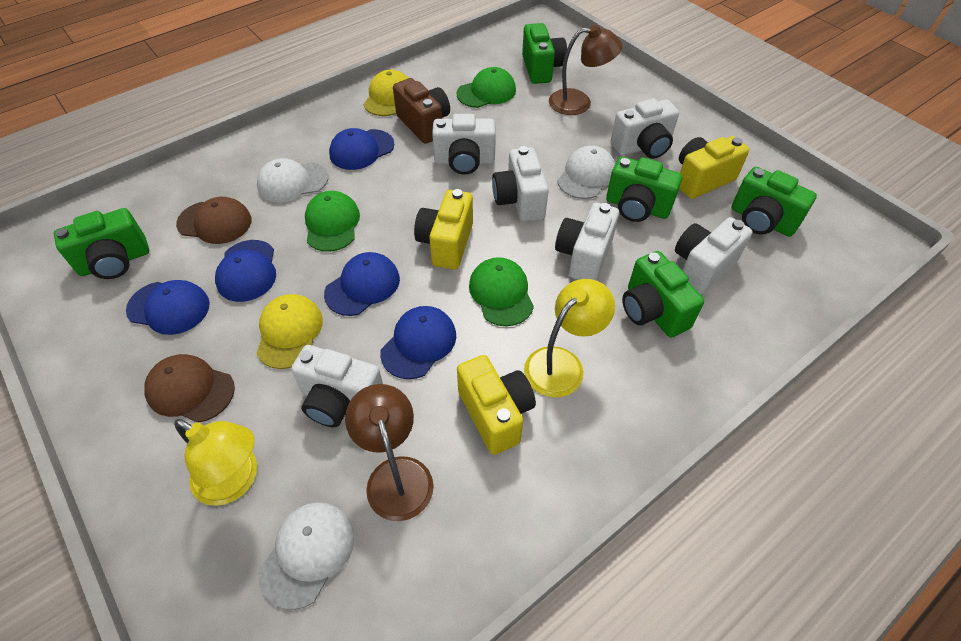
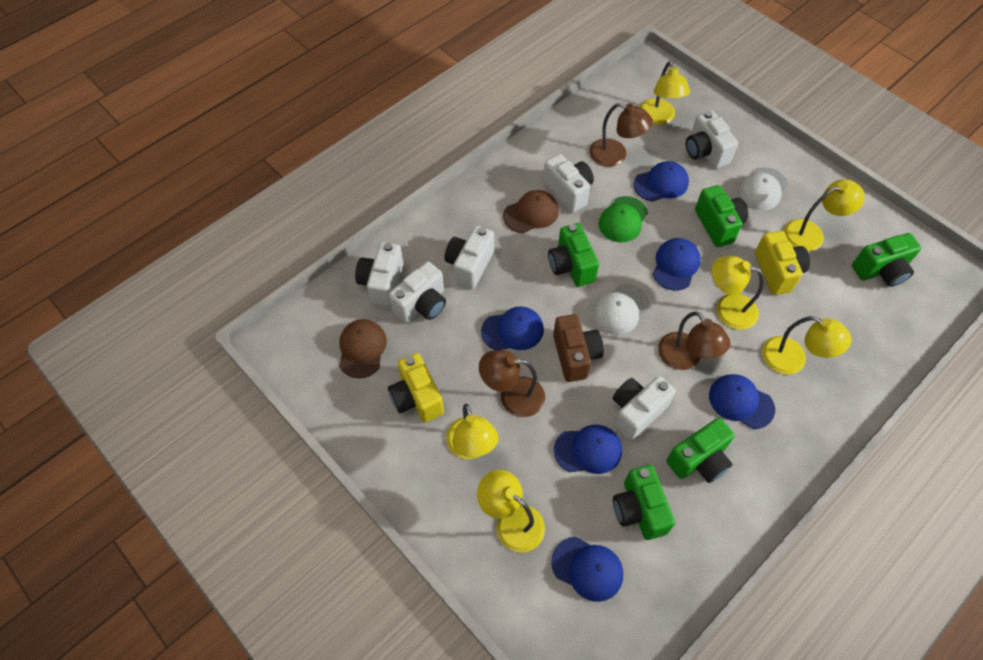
blue cap: [126,280,210,335] [215,240,276,302] [324,252,400,316] [329,128,394,170] [380,306,456,379] = 5 -> [481,306,544,350] [551,537,623,602] [554,425,622,474] [633,161,689,202] [653,238,701,291] [709,374,775,429] = 6
brown lamp: [345,384,434,521] [549,25,622,115] = 2 -> [479,350,545,417] [589,103,653,167] [658,311,730,370] = 3
green cap: [305,191,360,252] [457,67,516,108] [469,257,534,326] = 3 -> [598,196,648,242] = 1
white cap: [257,158,328,203] [258,502,355,610] [557,146,615,199] = 3 -> [593,284,649,335] [738,167,788,210] = 2
yellow camera: [414,189,473,270] [457,355,536,455] [679,136,749,199] = 3 -> [388,353,444,422] [755,231,810,295] = 2
yellow cap: [256,294,323,369] [363,70,408,116] = 2 -> none = 0
yellow lamp: [174,419,257,506] [524,279,615,398] = 2 -> [446,404,498,459] [477,470,545,552] [640,61,690,125] [712,256,764,330] [762,316,852,375] [784,179,865,251] = 6

